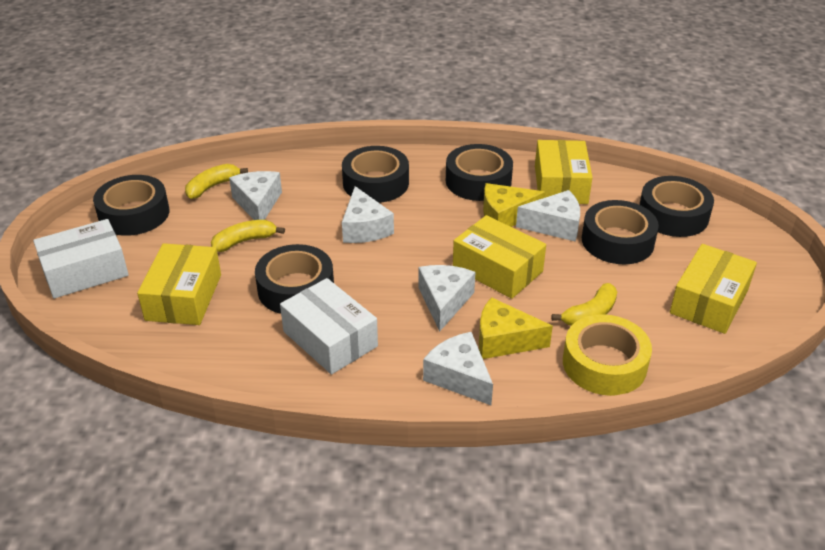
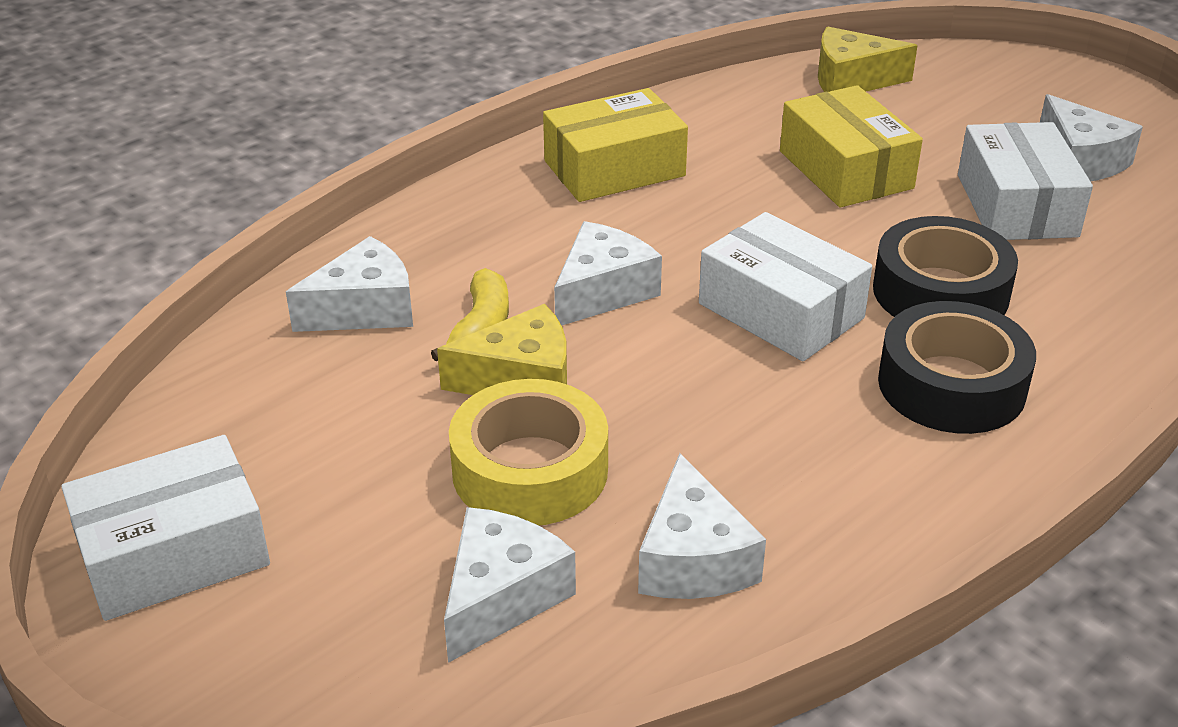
black tape: [93,175,169,236] [255,244,334,314] [342,146,409,203] [446,144,513,201] [582,200,659,264] [639,176,714,237] = 6 -> [873,216,1018,317] [878,301,1036,434] = 2
white box: [33,219,129,298] [280,278,378,374] = 2 -> [62,435,270,621] [699,212,872,361] [958,122,1093,240] = 3
yellow banana: [185,164,248,199] [211,220,285,252] [552,283,617,326] = 3 -> [431,268,509,361] = 1
yellow box: [137,243,221,325] [453,215,546,299] [535,140,593,204] [670,244,757,334] = 4 -> [543,88,688,202] [780,85,923,207] = 2

